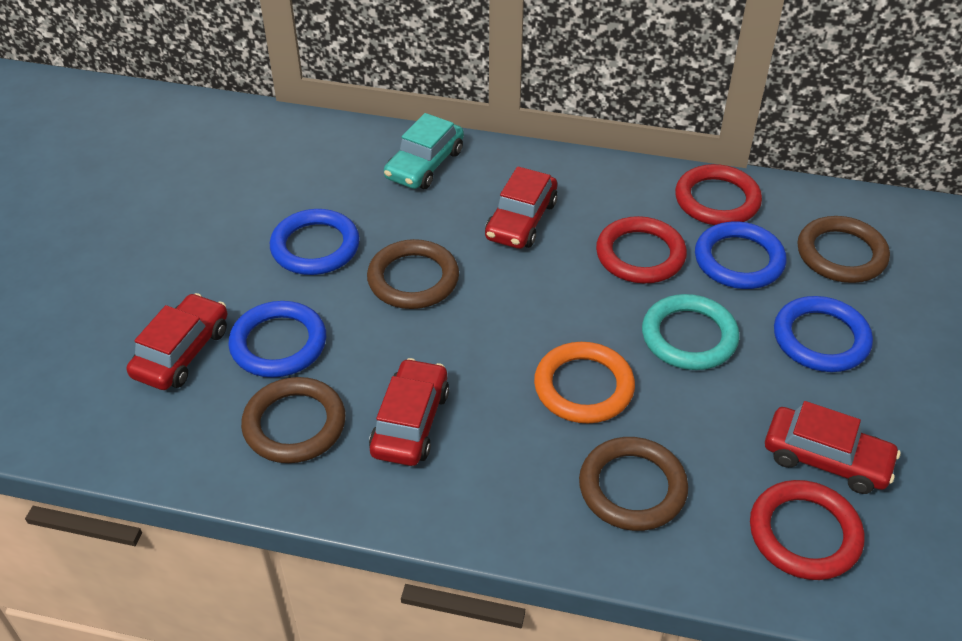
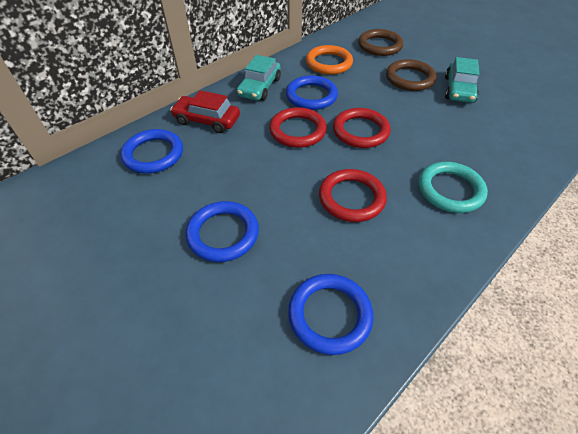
brown ring: [241,377,346,463] [367,239,459,309] [579,437,688,531] [797,216,890,283] = 4 -> [358,29,403,56] [386,59,437,91] = 2
red car: [127,293,227,390] [369,358,449,466] [485,166,558,249] [765,401,900,494] = 4 -> [170,90,240,133] = 1
turquoise car: [384,113,464,189] = 1 -> [237,55,281,101] [445,57,479,103] = 2

